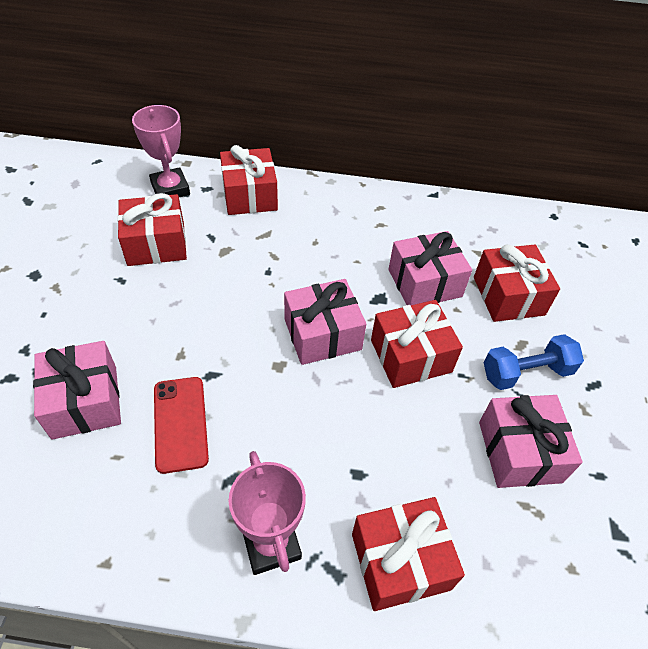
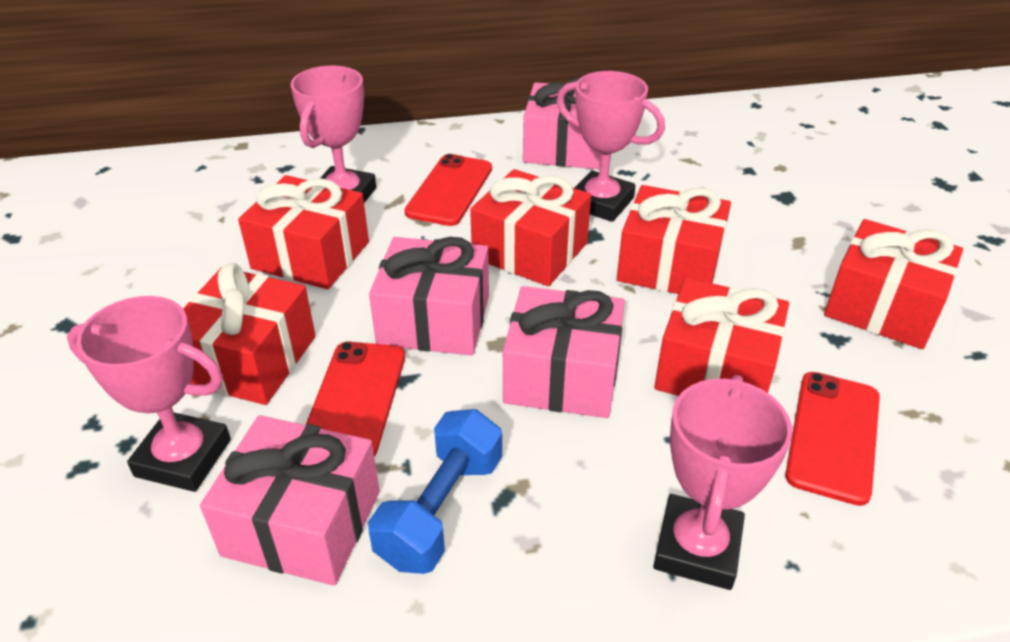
pink trophy: [132,105,190,197] [228,451,306,575] = 2 -> [67,296,231,492] [291,66,376,203] [556,71,665,222] [653,375,792,590] = 4
red gift: [117,193,187,266] [220,145,278,215] [352,497,465,611] [371,300,463,388] [474,245,560,322] = 5 -> [183,263,316,405] [238,175,369,289] [470,169,591,286] [617,185,731,294] [654,278,789,396] [824,219,963,349] = 6
red phone: [154,377,209,474] = 1 -> [306,341,405,457] [405,154,492,226] [785,372,880,506] = 3

